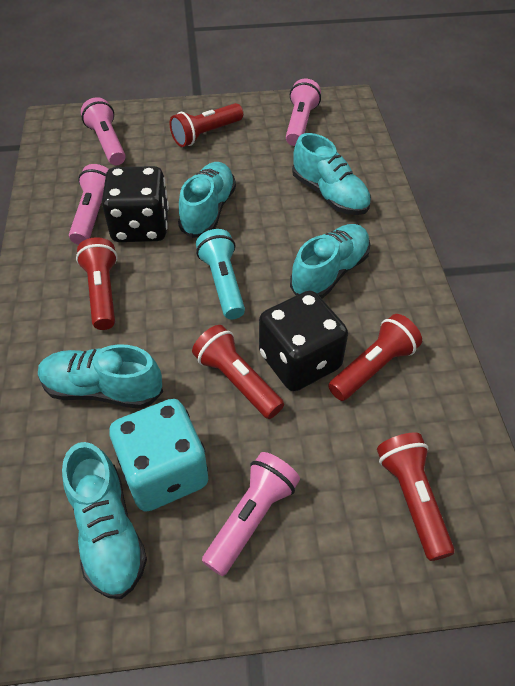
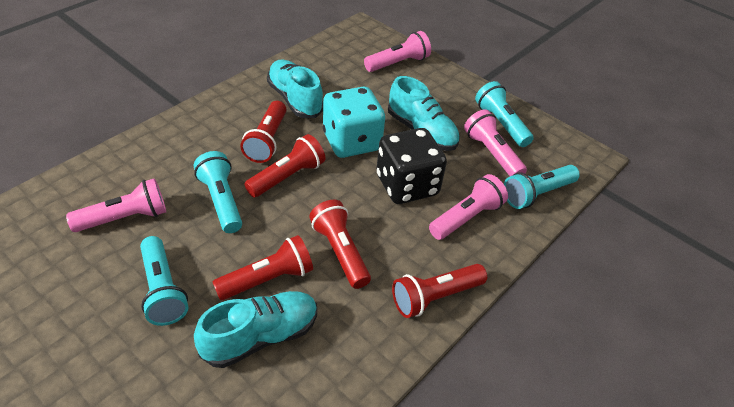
black dice: [102,166,169,242] [259,290,348,391] = 2 -> [376,128,447,204] = 1
turquoise flashlight: [196,229,245,319] = 1 -> [140,236,188,326] [194,151,242,233] [475,81,534,147] [504,165,580,209] = 4
turquoise shoe: [38,344,163,409] [62,442,147,599] [178,162,236,238] [290,224,370,299] [292,133,371,215] = 5 -> [194,291,317,368] [267,59,323,118] [388,76,460,151] = 3

